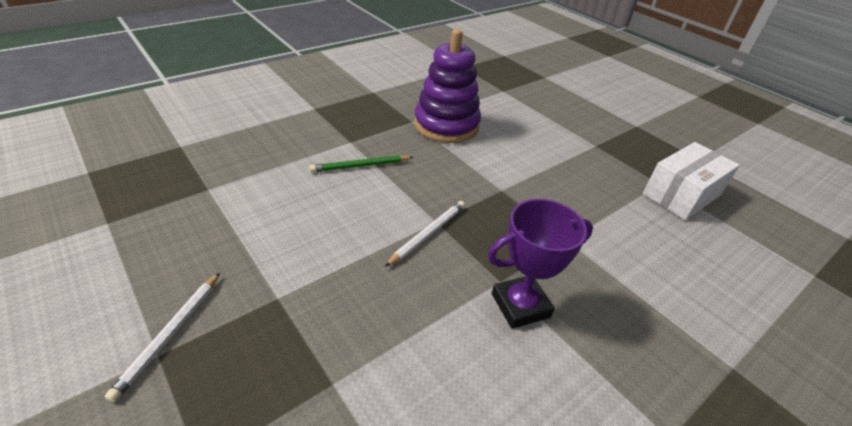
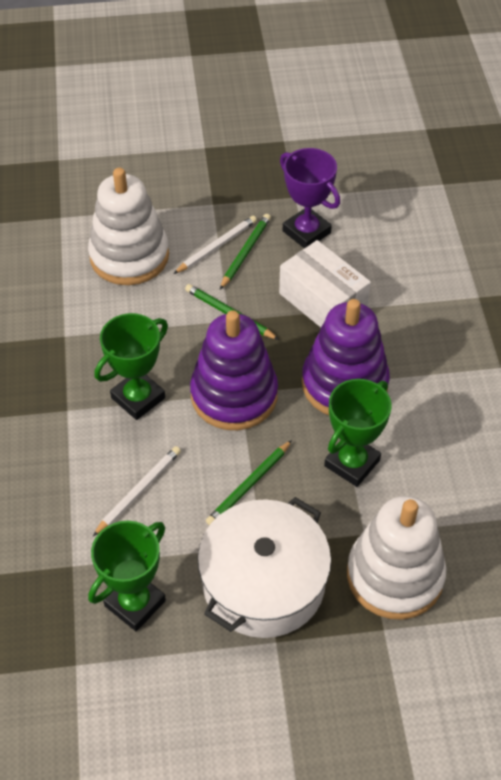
green pencil: [309,155,413,172] = 1 -> [185,284,279,340] [206,440,292,525] [220,214,271,290] = 3
green trophy: none = 0 -> [88,521,166,631] [94,313,168,420] [324,379,392,487] = 3
purple stacking toy: [414,29,481,143] = 1 -> [190,310,278,430] [302,299,390,415] = 2
white pot: none = 0 -> [197,497,331,638] = 1
white stacking toy: none = 0 -> [88,168,169,285] [347,496,446,620] = 2

